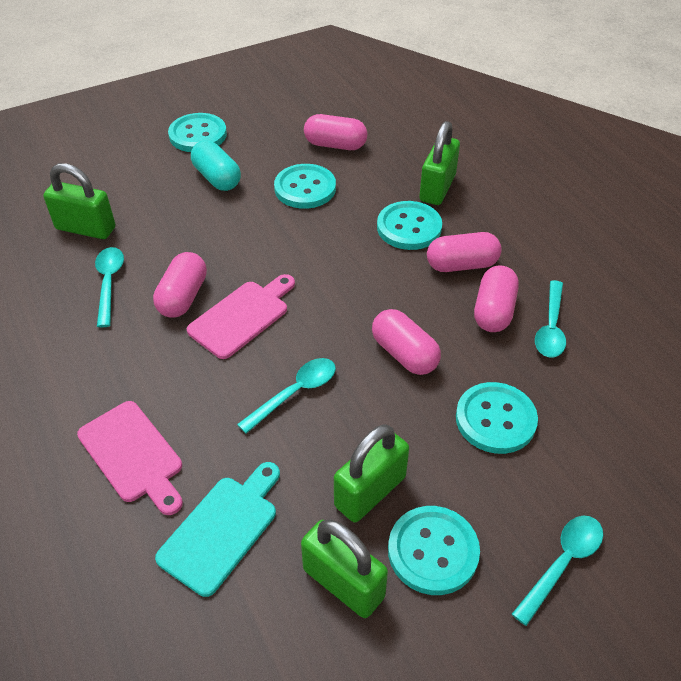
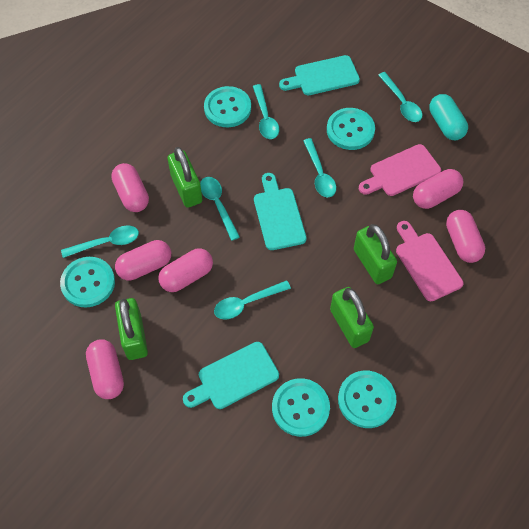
pink capsule: [153,252,207,318] [304,114,367,150] [372,309,441,375] [427,232,502,272] [474,265,519,332] = 5 -> [86,339,124,399] [111,163,149,212] [115,240,171,281] [158,248,213,292] [413,169,463,209] [446,210,485,263] = 6
turquoise cutting board: [155,462,280,597] = 1 -> [183,342,279,409] [254,173,307,250] [279,55,360,95] = 3
turquoise spoon: [95,247,124,327] [237,358,336,434] [512,516,603,626] [535,280,566,358] = 4 -> [61,226,139,258] [200,177,240,241] [214,280,291,320] [253,84,279,139] [303,138,336,197] [378,72,422,122] = 6

